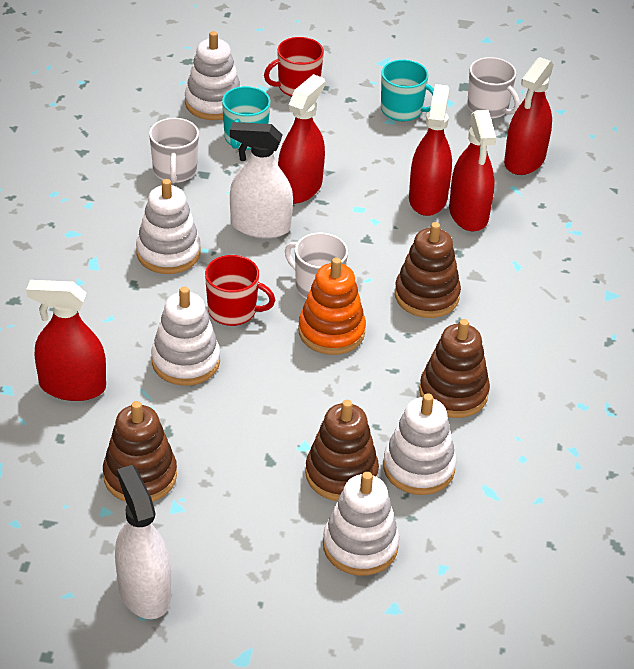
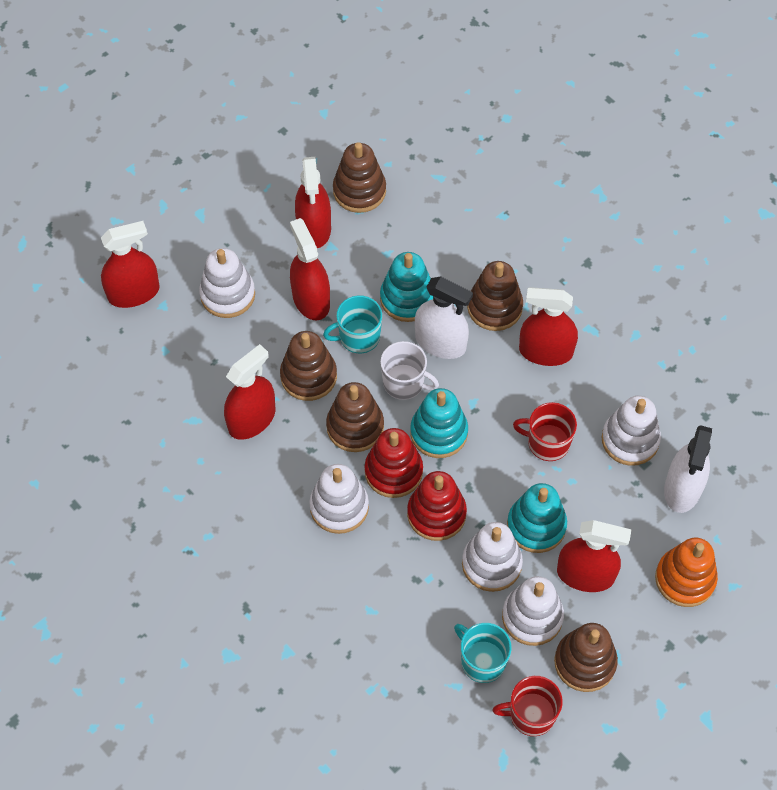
brown stacking toy: [103,401,177,502] [305,400,379,501] [395,222,461,318] [419,319,490,418] = 4 -> [280,331,337,401] [326,382,384,452] [333,142,386,213] [467,261,523,331] [554,623,618,692] = 5
red spray bottle: [26,280,106,401] [278,74,325,204] [409,84,452,216] [449,110,496,231] [504,57,554,175] = 5 -> [101,221,160,308] [224,344,275,440] [290,218,330,320] [295,157,331,248] [519,287,578,366] [557,520,631,592] = 6
red stacking toy: none = 0 -> [364,428,423,498] [407,471,467,541] = 2
turquoise stacking toy: none = 0 -> [380,252,433,322] [410,388,468,458] [507,483,567,553] = 3
white mug: [149,118,199,184] [285,232,348,299] [467,57,520,119] = 3 -> [380,341,439,400] = 1

